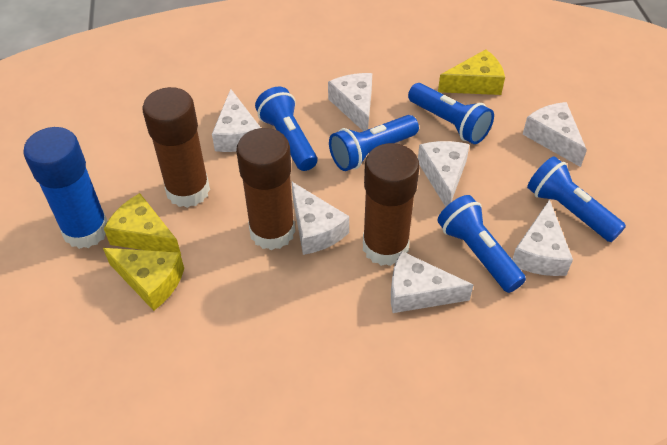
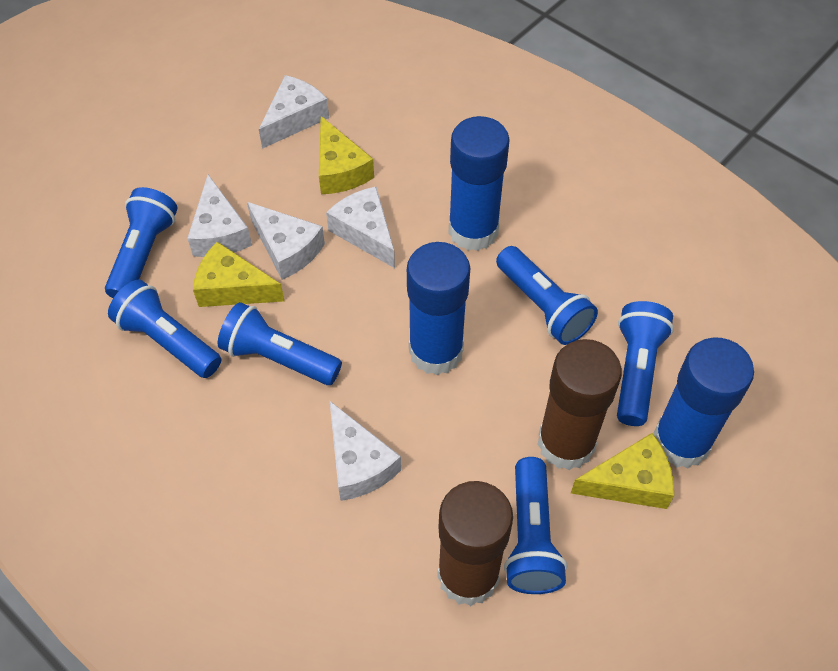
blue flashlight: [255,87,317,171] [329,115,419,171] [408,83,494,144] [437,195,526,293] [527,156,626,242] = 5 -> [105,187,177,298] [108,279,221,378] [218,302,342,385] [496,246,598,345] [504,457,567,594] [617,301,674,426] = 6
blue glue stick: [23,127,108,249] = 1 -> [407,242,470,375] [449,116,510,251] [653,338,754,468] = 3
brown glue stick: [142,87,210,208] [236,128,295,250] [363,143,420,266] = 3 -> [437,481,513,606] [537,339,622,470] = 2
white cheese: [212,89,261,152] [292,182,349,255] [328,73,372,131] [391,251,473,313] [418,141,470,207] [512,199,573,276] [523,102,587,167] = 7 -> [187,175,252,257] [247,202,325,280] [259,75,329,149] [326,186,395,268] [330,401,401,501] = 5

